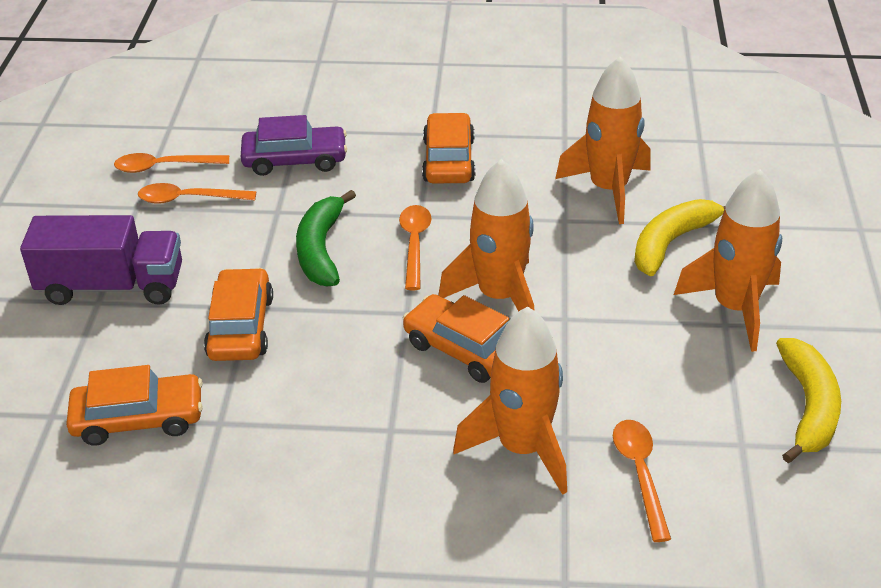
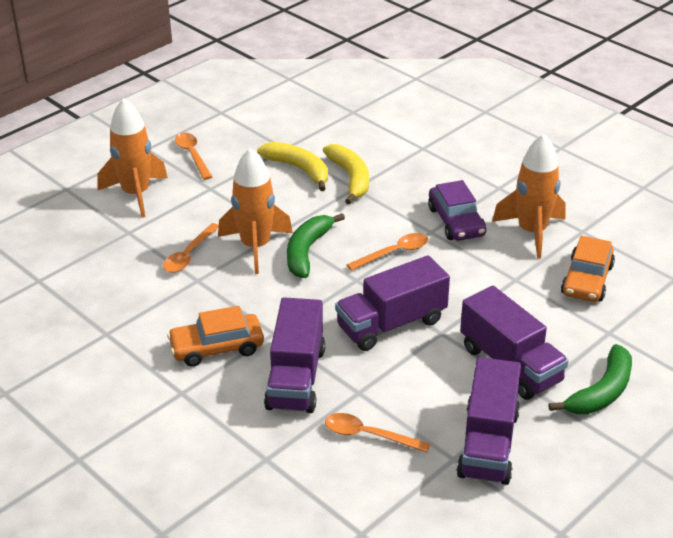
green banana: [296,190,356,286] = 1 -> [287,213,345,278] [549,344,632,415] = 2
orange car: [66,365,203,446] [204,268,273,361] [403,294,509,383] [422,113,475,184] = 4 -> [167,306,264,367] [561,236,615,302] = 2
orange rocket: [438,159,534,311] [453,306,567,495] [555,56,651,224] [674,169,782,352] = 4 -> [98,98,168,218] [218,148,293,274] [492,134,566,259] = 3
purple truck: [20,215,182,305] = 1 -> [264,297,325,413] [335,255,450,351] [457,357,521,485] [460,286,569,400] = 4

